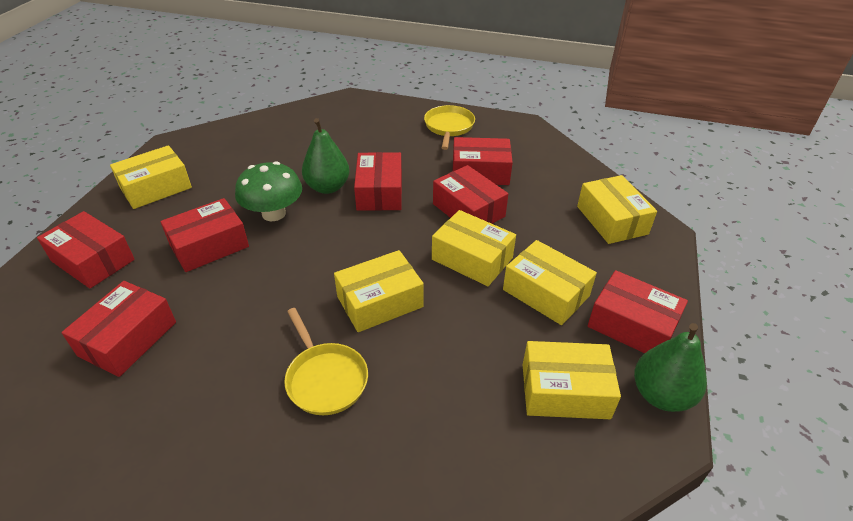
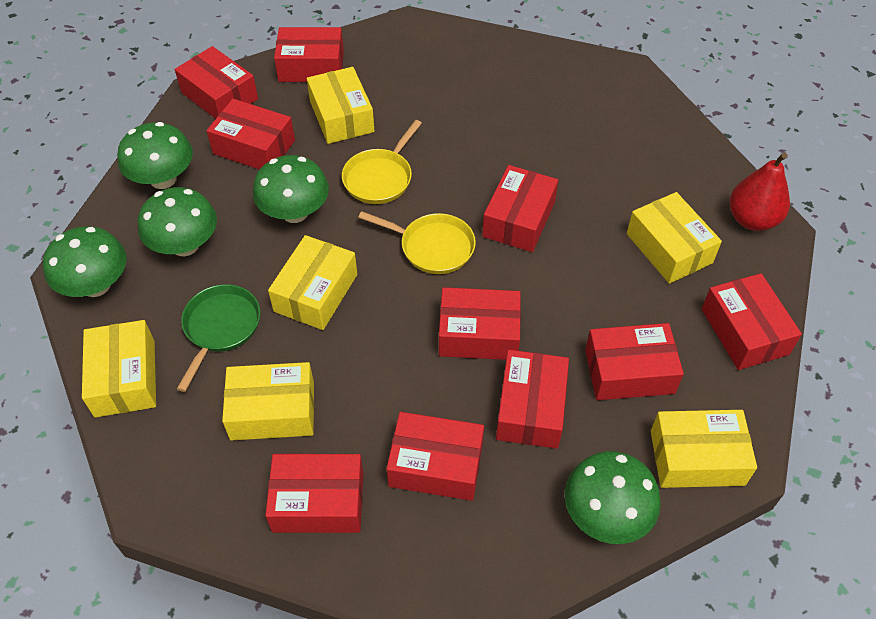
green mushroom: [235,161,302,221] = 1 -> [43,227,127,297] [117,122,193,189] [138,187,217,256] [253,155,329,223] [565,451,661,544] = 5
green pan: none = 0 -> [177,284,261,392] = 1
green pear: [302,118,349,194] [634,323,707,412] = 2 -> none = 0
red box: [37,211,135,289] [62,281,176,377] [160,198,249,272] [354,152,402,211] [433,165,508,224] [453,137,513,185] [588,270,688,353] = 7 -> [175,46,258,119] [207,99,295,170] [265,454,363,533] [274,27,344,82] [386,412,484,501] [439,287,521,360] [482,165,558,252] [496,350,569,449] [585,323,684,400] [702,273,802,370] = 10
red pear: none = 0 -> [730,152,790,231] = 1

